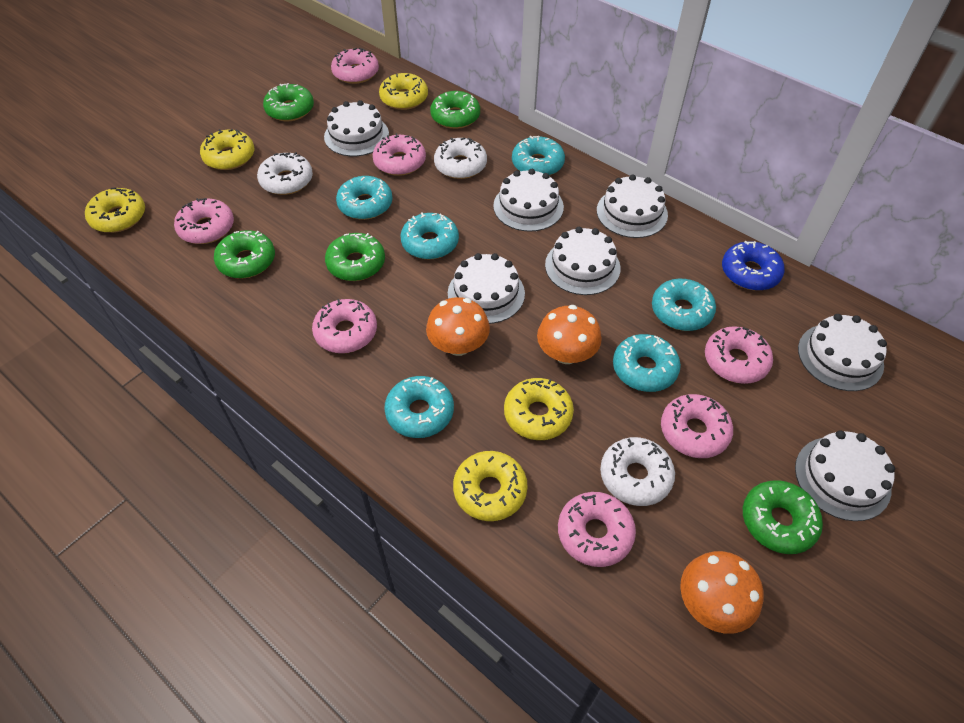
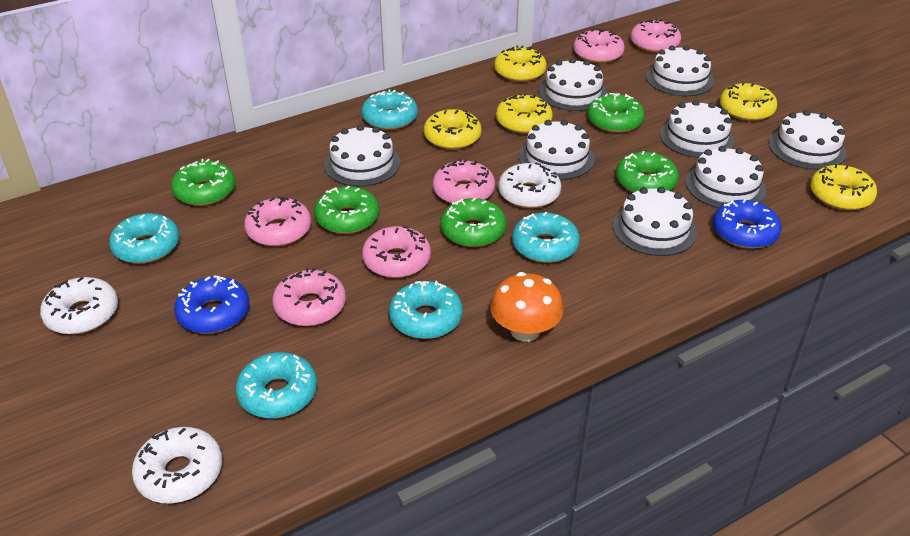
blue donut: [722,241,785,291] = 1 -> [174,275,249,334] [713,199,781,249] = 2
orange mushroom: [426,297,490,356] [537,305,602,364] [680,551,764,634] = 3 -> [490,272,564,342] = 1
pink donut: [174,198,234,244] [312,299,377,353] [331,48,379,84] [373,133,426,176] [558,492,636,567] [661,394,733,458] [705,326,773,384] = 7 -> [244,197,311,246] [272,268,346,326] [362,226,431,278] [433,159,495,204] [573,29,625,63] [631,19,681,53] = 6
turquoise donut: [336,176,393,220] [384,376,454,438] [400,213,459,259] [512,136,565,176] [613,334,681,392] [652,279,716,331] = 6 -> [109,213,180,264] [235,352,317,419] [362,89,418,130] [389,281,463,339] [512,212,580,263] = 5
white cake: [324,100,389,156] [448,253,525,324] [493,169,564,232] [545,227,621,295] [597,174,668,238] [795,430,895,521] [798,314,887,391] = 7 -> [324,125,400,187] [519,120,595,180] [539,58,607,111] [613,186,697,256] [646,45,714,97] [660,100,734,158] [686,146,766,208] [769,110,846,170] = 8

